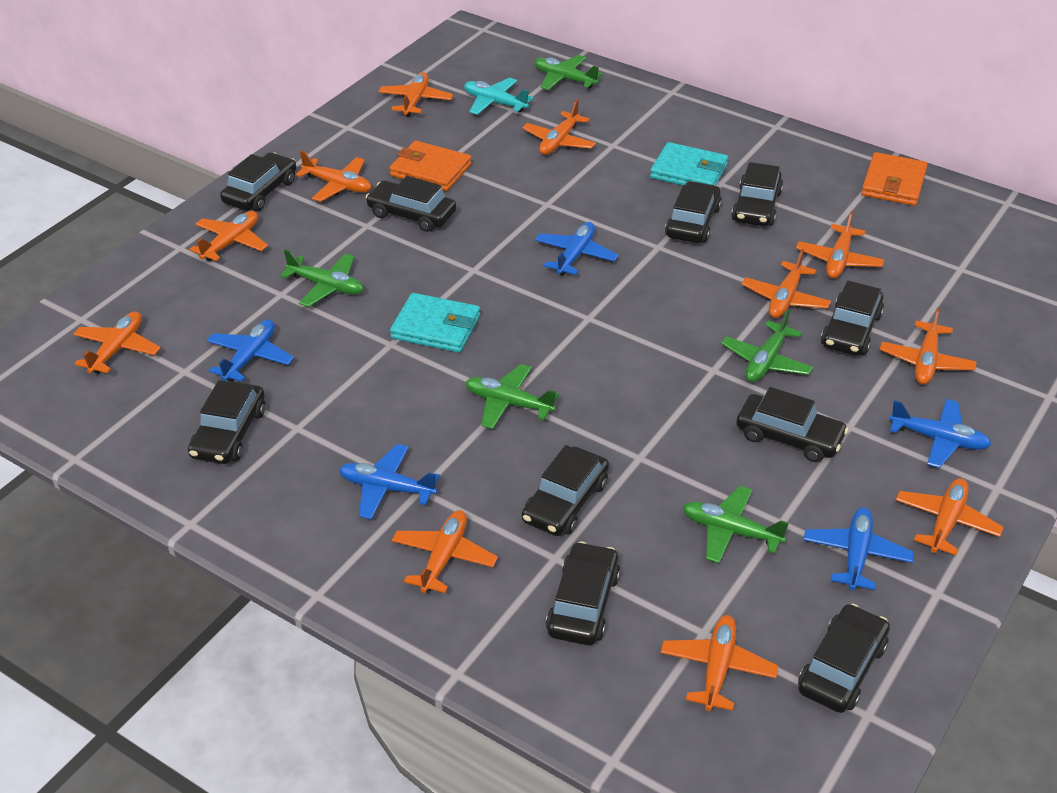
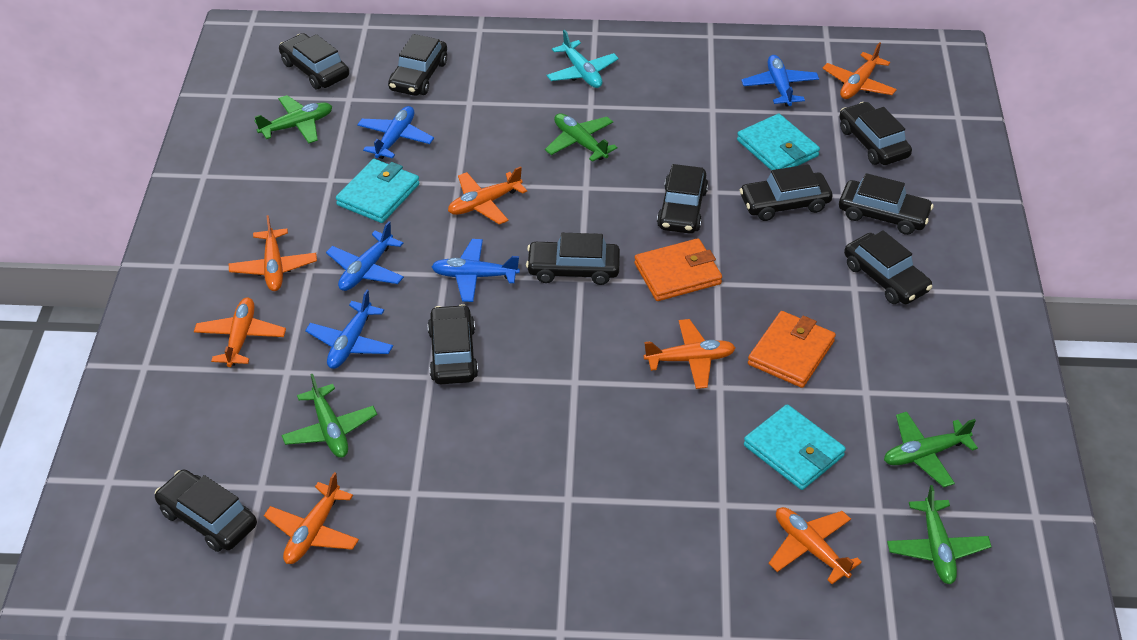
orange plane: [73,311,161,374] [190,211,268,261] [296,151,371,202] [379,72,453,117] [392,510,498,593] [522,99,596,155] [661,615,778,711] [742,249,831,318] [796,211,884,279] [880,307,977,385] [896,478,1004,555] = 11 -> [194,297,286,367] [229,215,317,291] [264,472,359,564] [448,166,527,225] [644,319,736,389] [768,507,862,584] [822,42,897,99] = 7
turquoise wallet: [390,293,480,353] [650,142,728,185] = 2 -> [336,159,419,223] [737,114,820,170] [744,404,846,490] = 3

